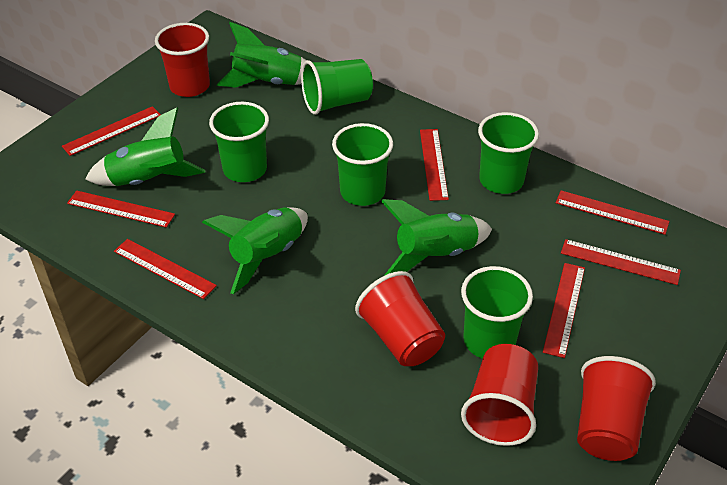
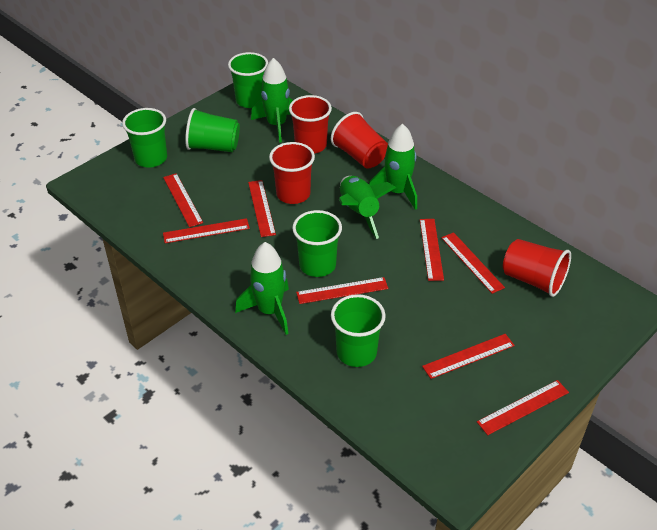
red ruler: [62,106,161,156] [67,191,175,228] [114,239,217,299] [420,129,449,201] [543,263,585,358] [556,190,669,235] [561,239,681,285] = 7 -> [163,173,203,227] [163,218,250,243] [248,180,276,237] [296,277,388,304] [420,219,444,281] [422,334,515,379] [441,232,505,294] [477,380,569,435] = 8

